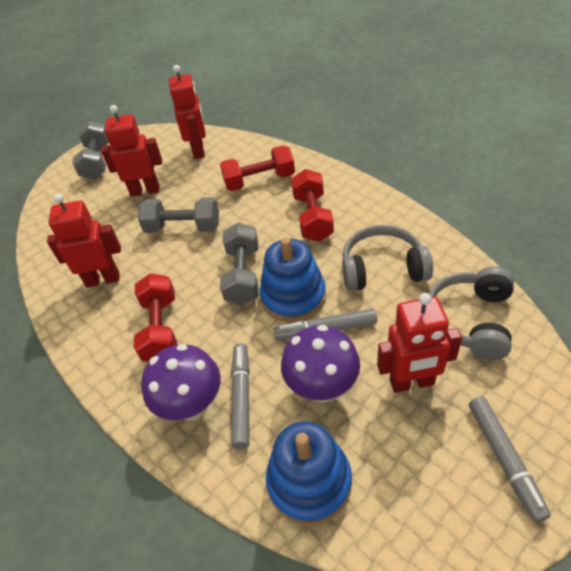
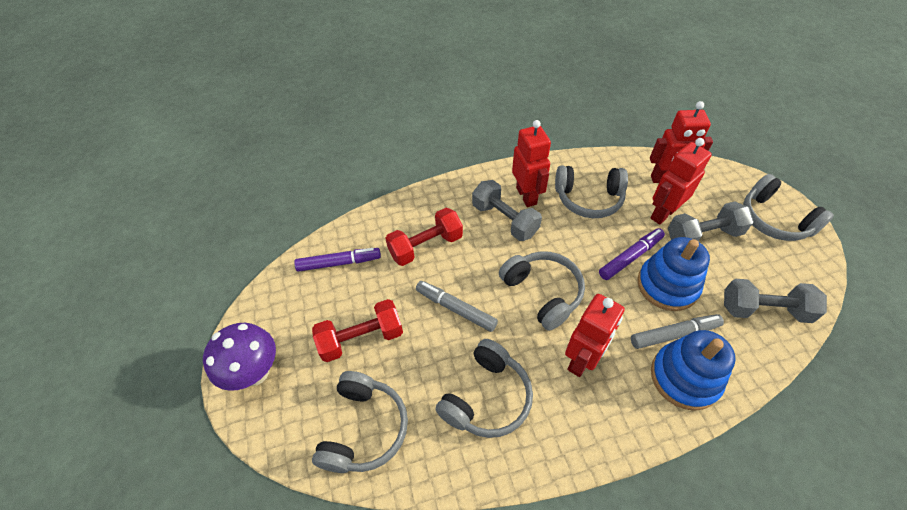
grey headphones: [342,225,433,291] [429,267,514,360] = 2 -> [312,371,408,473] [435,339,533,438] [499,251,585,331] [555,165,628,218] [743,174,834,241] = 5
grey marker: [231,344,250,449] [273,308,377,341] [469,397,551,522] = 3 -> [416,281,498,332] [631,314,724,349] = 2
purple marker: none = 0 -> [294,248,381,272] [599,228,665,280] = 2
purple mushroom: [141,344,221,420] [281,325,360,402] = 2 -> [203,323,276,391] = 1
red dumbbell: [134,273,177,362] [220,145,295,191] [291,169,334,242] = 3 -> [312,299,403,362] [385,208,463,266] = 2

